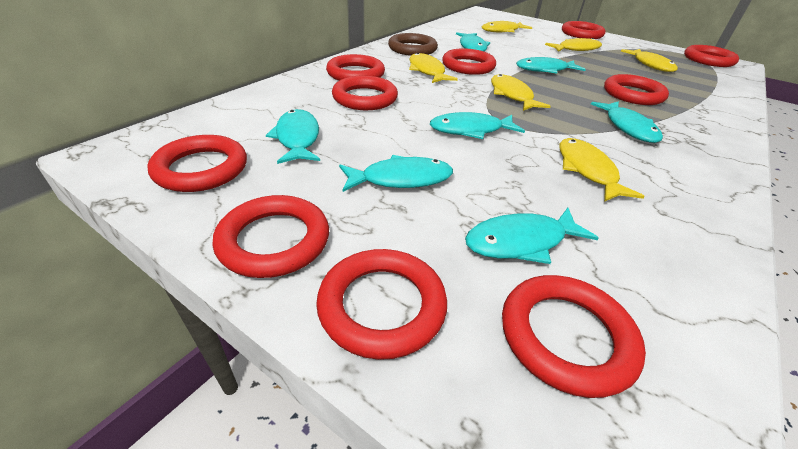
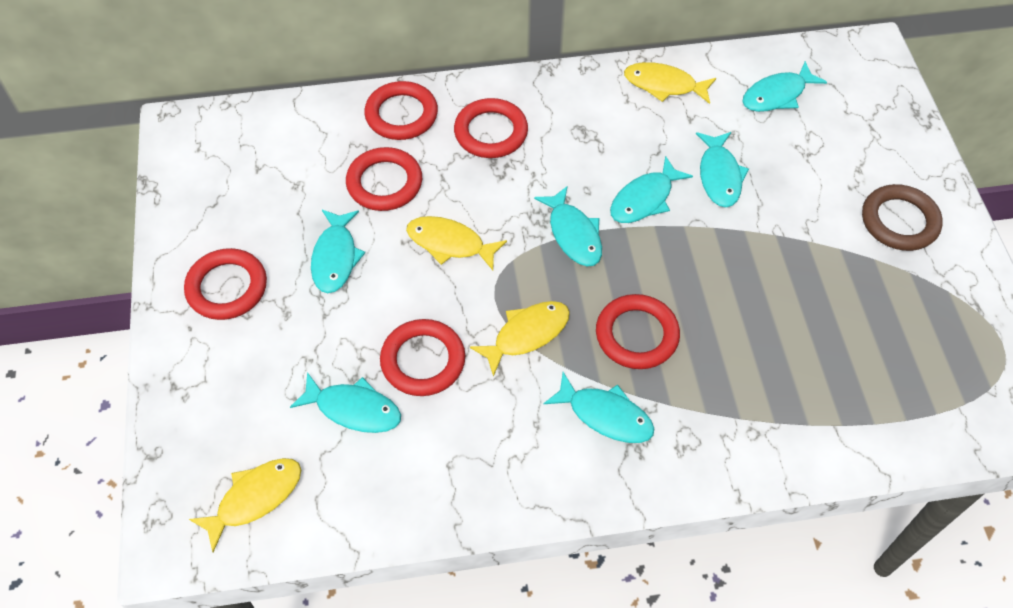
red ring: [147,135,247,192] [213,195,329,278] [316,249,447,360] [326,54,385,81] [332,76,398,110] [442,48,496,75] [502,275,646,398] [562,21,606,39] [604,74,669,105] [684,45,739,67] = 10 -> [184,248,267,320] [346,147,422,211] [364,81,438,140] [380,319,465,396] [454,98,528,158] [596,294,680,369] = 6
yellow fish: [409,53,458,83] [482,21,532,32] [491,74,551,111] [545,38,602,52] [560,138,645,202] [621,49,678,72] = 6 -> [189,458,301,552] [406,216,507,270] [470,301,570,377] [624,62,716,104] = 4

